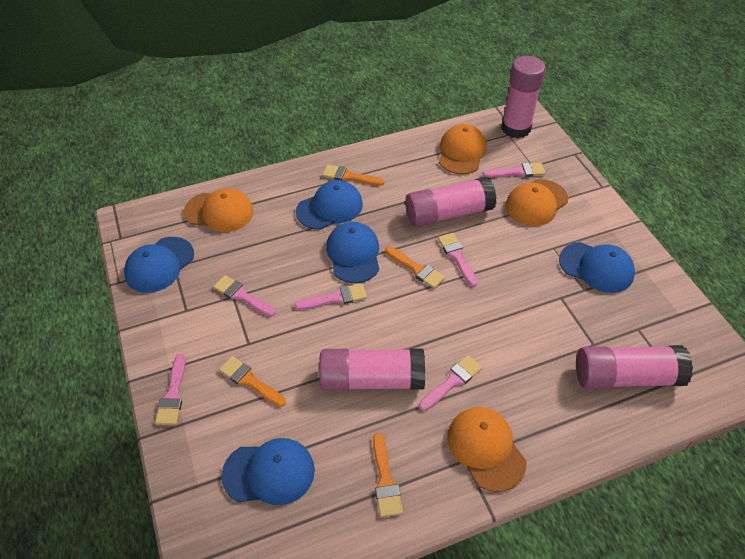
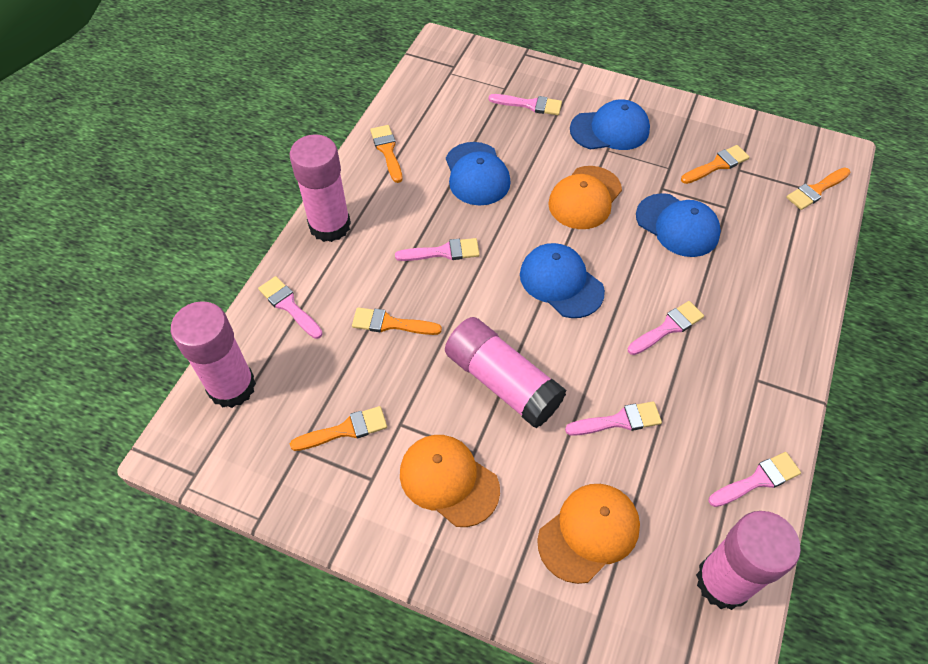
blue cap: [124,237,194,293] [221,438,315,505] [296,180,363,230] [326,222,379,283] [559,242,635,293] = 5 -> [446,142,511,205] [520,243,605,318] [570,99,650,150] [636,193,721,257] = 4
orange brush: [219,356,286,407] [322,165,385,186] [373,433,403,517] [385,246,445,289] = 4 -> [290,406,387,451] [352,307,442,335] [370,125,402,183] [681,145,750,184] [786,168,851,210] = 5
orange cap: [184,188,254,232] [439,124,487,174] [447,407,526,492] [506,179,568,226] = 4 -> [400,435,500,527] [537,484,640,584] [548,166,622,229] = 3

